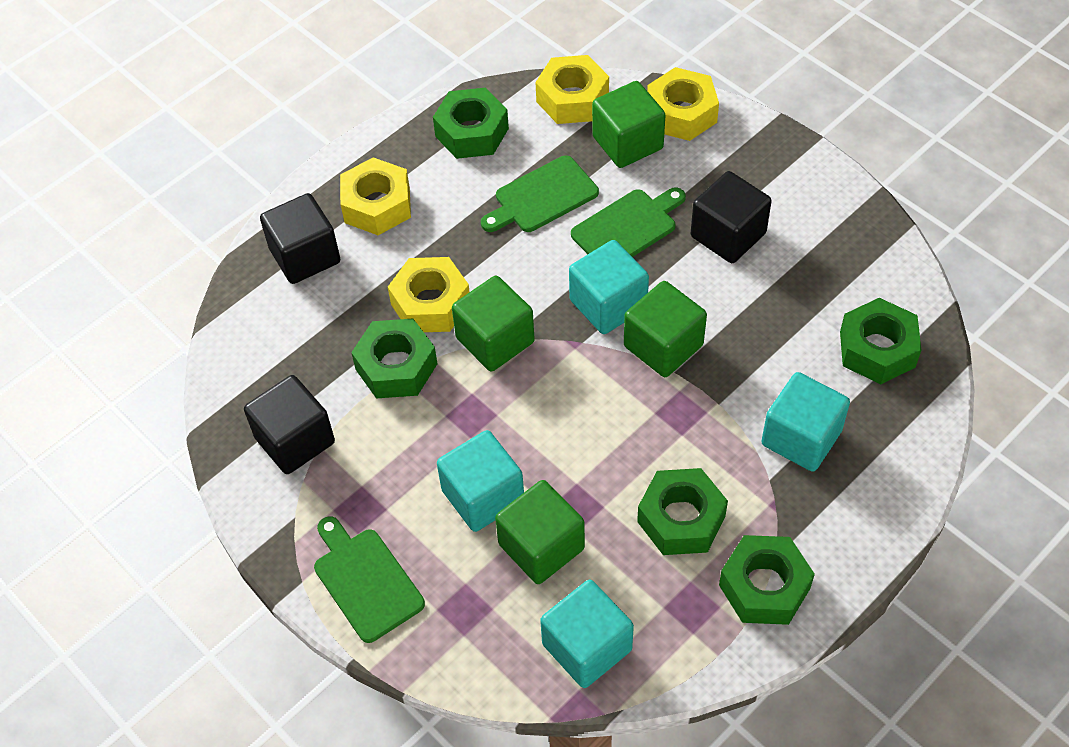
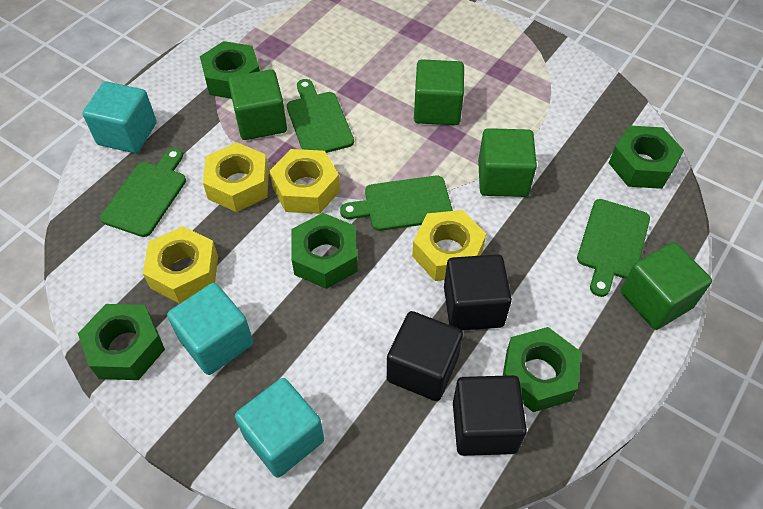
green cutting board: [314,516,425,643] [481,155,599,232] [571,187,686,257] = 3 -> [100,148,186,237] [287,79,354,153] [340,176,453,231] [577,199,650,297] = 4
turquoise cube: [437,430,524,532] [540,580,634,688] [569,240,649,334] [761,372,850,472] = 4 -> [82,82,157,153] [167,283,253,375] [235,378,324,478] = 3

